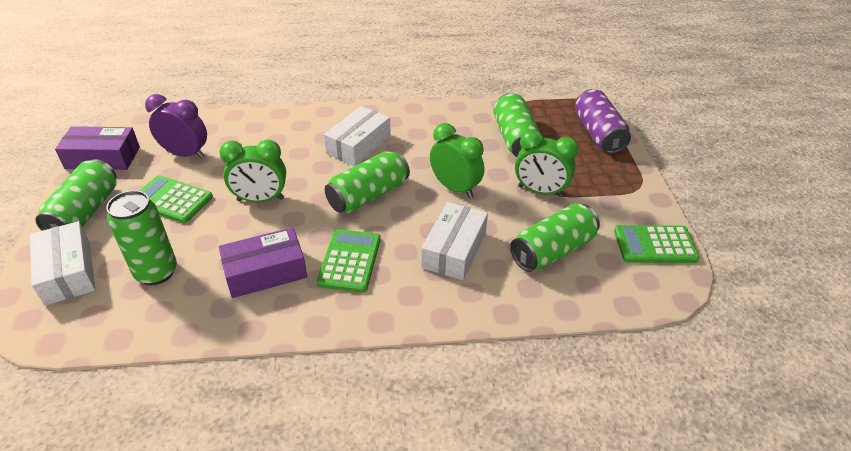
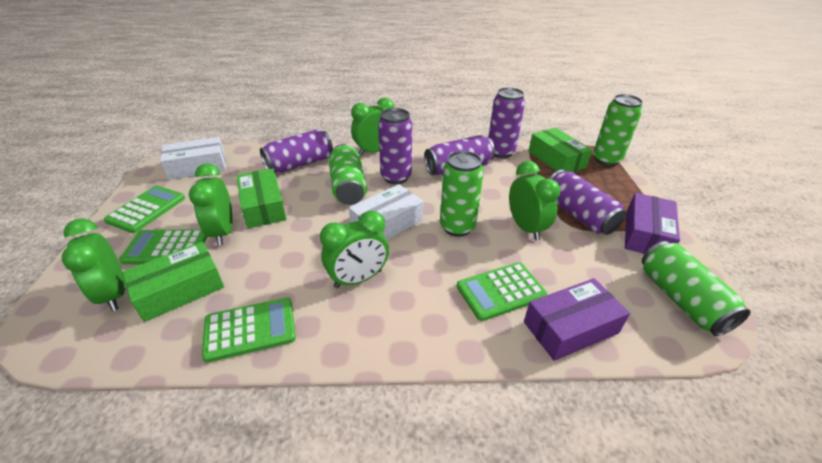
green box: none = 0 -> [122,242,224,322] [237,168,287,228] [528,128,592,172] = 3
green calculator: [140,175,213,223] [316,229,381,293] [614,225,700,263] = 3 -> [104,185,185,233] [119,229,207,265] [202,297,296,363] [457,262,548,321] = 4
green can: [36,159,117,231] [106,190,177,285] [325,150,410,213] [493,93,540,157] [510,203,600,272] = 5 -> [329,144,367,205] [440,151,484,237] [593,94,643,166] [642,241,751,336] = 4
green clock: [219,140,286,202] [430,123,484,198] [515,129,578,197] = 3 -> [62,218,125,311] [189,163,233,246] [320,211,389,288] [351,98,394,156] [509,161,560,241] = 5
purple can: [575,89,631,153] = 1 -> [260,129,333,173] [378,108,412,184] [424,135,495,176] [489,87,525,158] [550,170,626,235] = 5
purple clock: [145,94,207,159] = 1 -> none = 0
white box: [30,221,96,306] [324,106,391,166] [421,202,488,280] = 3 -> [160,137,226,180] [349,184,424,240] = 2

